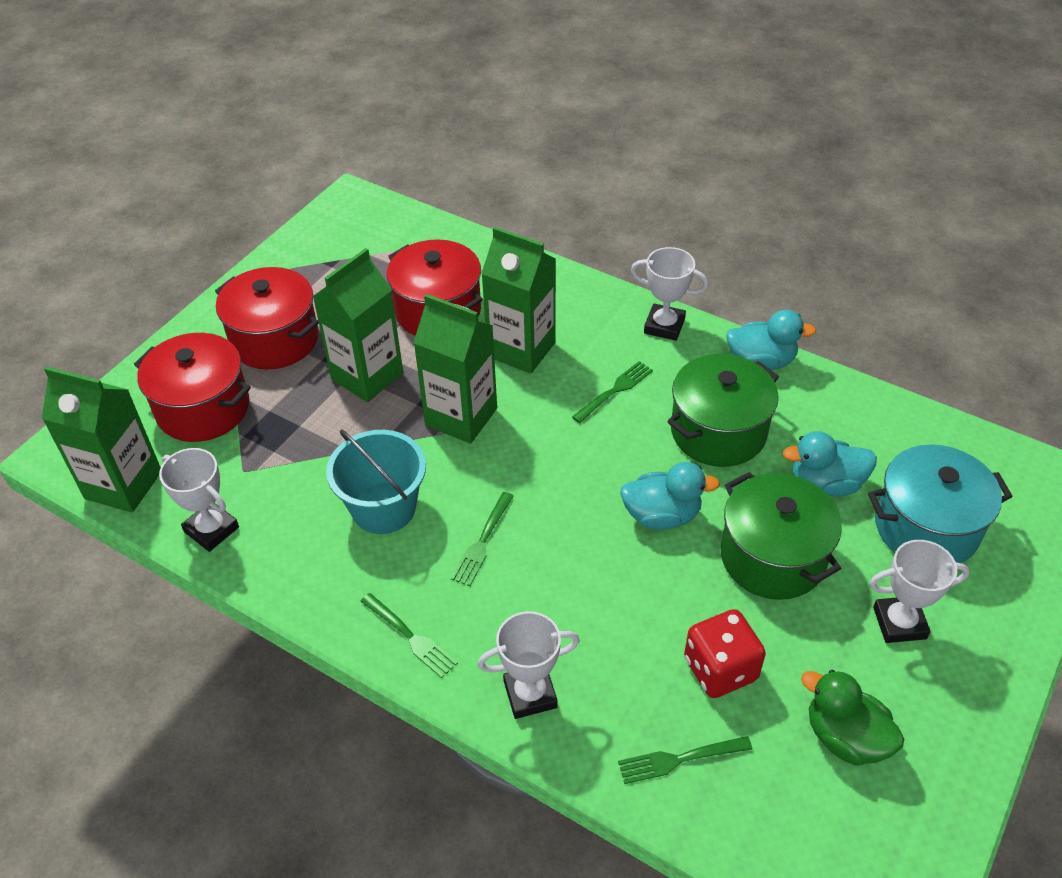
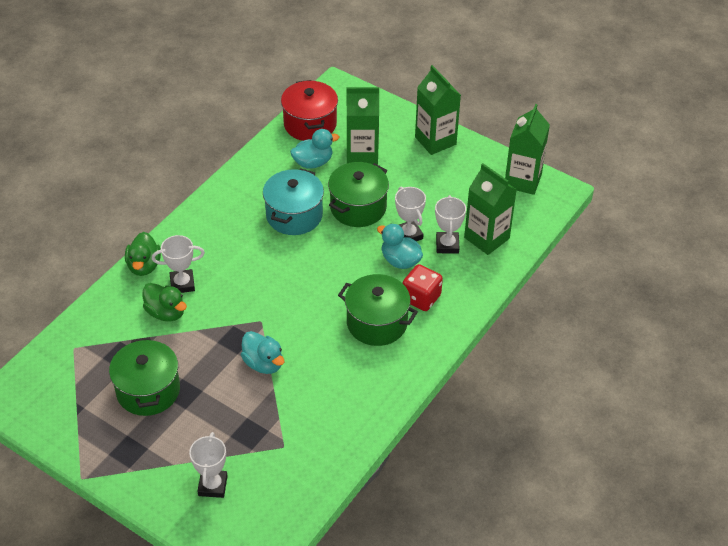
green duck: [801,670,904,766] = 1 -> [125,232,161,276] [143,283,187,322] = 2
green fork: [361,593,458,678] [451,492,514,586] [572,361,653,423] [618,736,752,784] = 4 -> none = 0
green pot: [667,354,779,467] [721,472,842,600] = 2 -> [109,337,180,416] [328,162,389,227] [338,274,418,346] = 3
red pot: [134,333,251,442] [215,267,319,369] [387,239,483,336] = 3 -> [281,80,338,141] = 1
turquoise bucket: [326,429,426,534] = 1 -> none = 0

